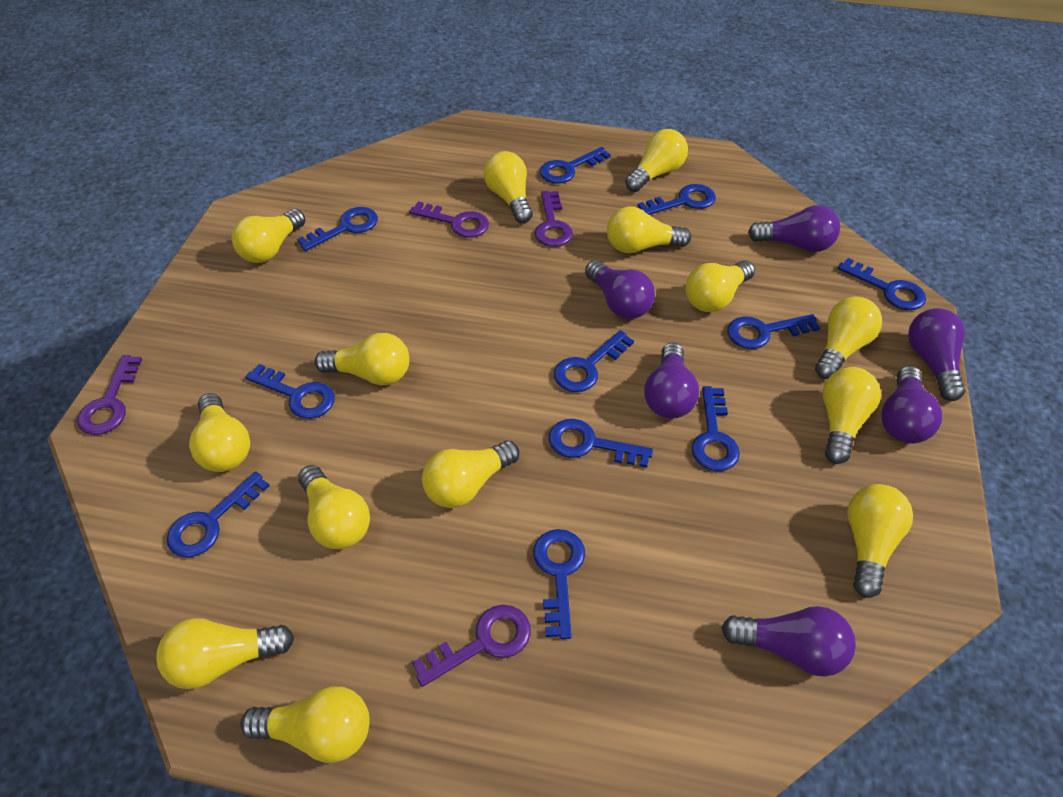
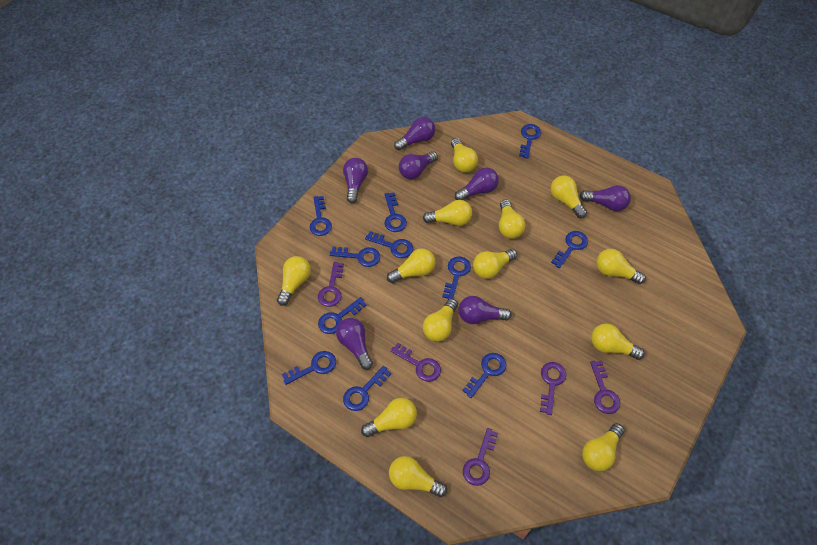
purple key: [78,355,142,435] [409,201,489,238] [412,605,531,687] [535,191,573,247] = 4 -> [318,262,344,307] [391,343,441,382] [463,428,498,486] [540,362,566,415] [590,361,620,414] = 5
purple light bulb: [585,260,655,319] [644,342,699,419] [721,606,856,677] [748,205,840,252] [881,366,942,443] [908,308,965,401] = 6 -> [336,318,373,370] [343,158,368,203] [394,117,435,151] [399,151,438,179] [455,167,499,200] [459,296,512,324] [580,185,631,211] = 7
yellow light bulb: [156,618,294,689] [189,393,250,472] [232,209,305,263] [240,686,369,763] [298,465,370,549] [314,333,409,386] [422,441,519,508] [484,151,533,223] [607,206,691,253] [625,129,688,192] [685,260,755,312] [815,296,882,379] [823,367,881,464] [847,484,913,598] = 14 -> [277,256,311,306] [361,398,417,437] [387,248,435,283] [389,456,447,497] [423,200,472,226] [423,299,458,342] [451,138,478,172] [473,249,517,279] [499,199,525,239] [551,176,587,218] [582,423,625,471] [591,323,645,360] [596,249,646,284] = 13

